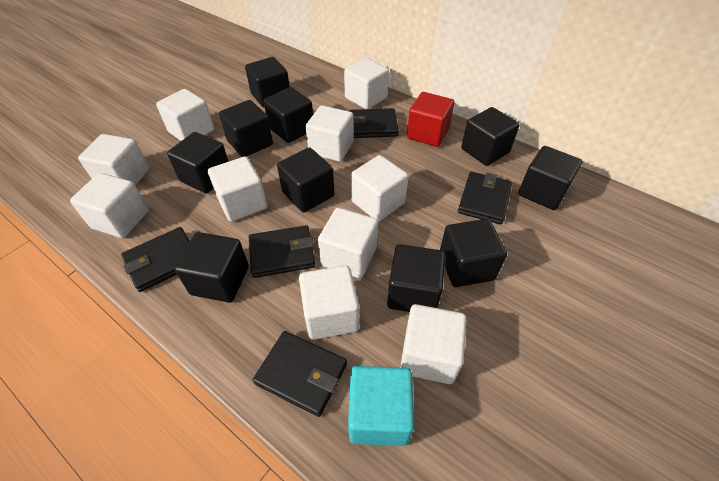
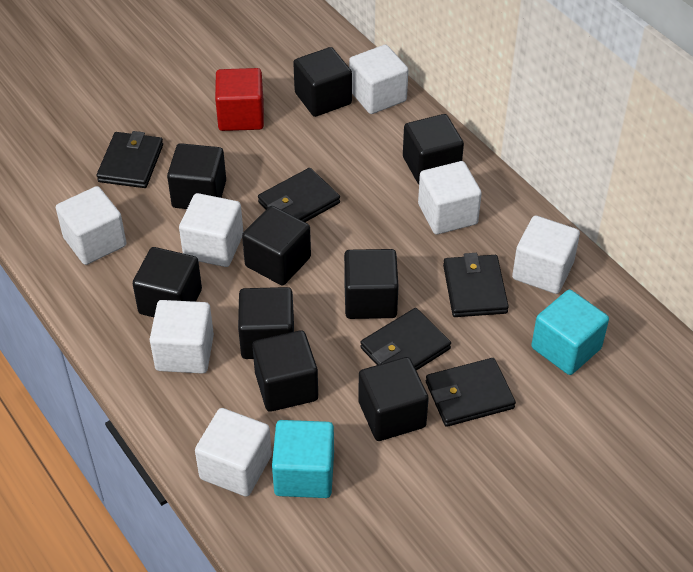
black cube: [167,132,229,194] [175,232,249,303] [219,100,273,157] [245,57,290,108] [263,87,313,143] [277,147,335,213] [387,244,445,312] [440,219,507,287] [461,107,520,166] [518,146,582,210] = 10 -> [133,247,202,317] [167,143,226,209] [238,287,294,359] [242,206,311,285] [252,330,318,412] [293,47,352,117] [344,249,399,319] [358,357,429,441] [403,114,464,184] = 9
turquoise cube: [348,366,414,446] = 1 -> [272,420,334,498] [531,290,609,375] = 2
white cube: [70,173,149,238] [78,134,149,186] [156,89,214,141] [208,156,267,222] [299,265,359,340] [306,105,354,162] [318,208,378,278] [344,58,389,109] [351,155,409,221] [400,304,467,384] = 10 -> [56,186,127,265] [150,300,214,374] [179,193,243,267] [195,408,272,497] [349,45,408,114] [418,161,482,234] [512,215,580,294] = 7

